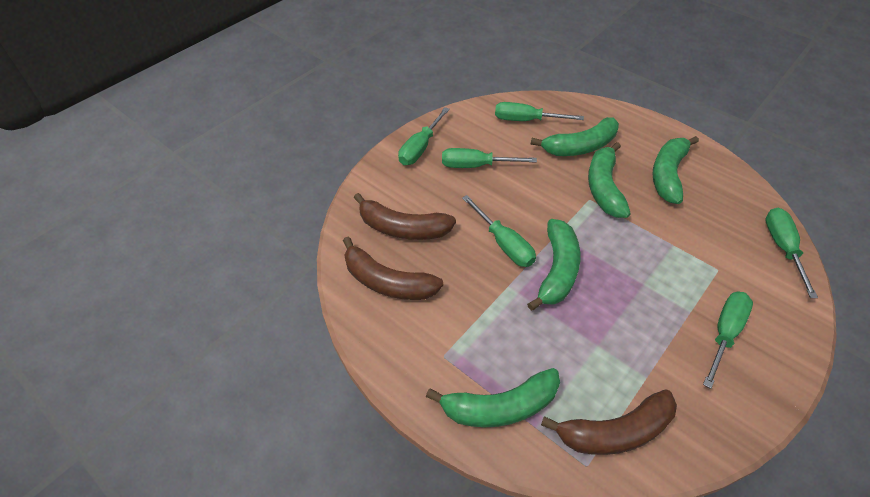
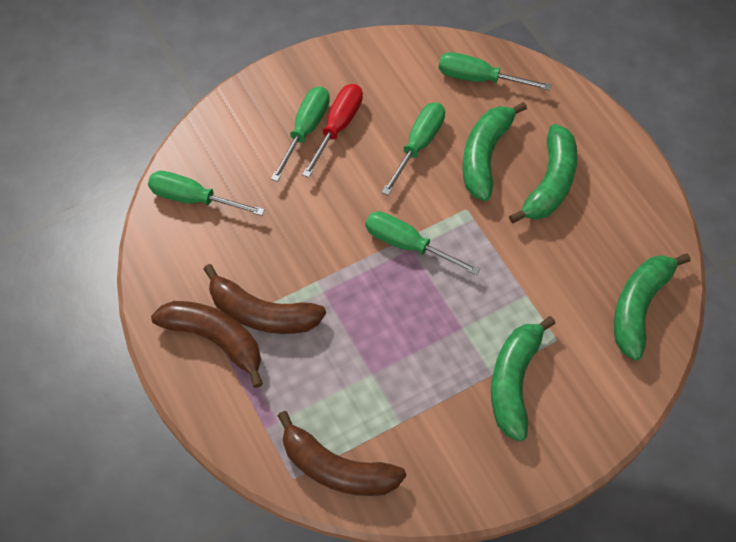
green banana: [426,368,560,427] [527,219,580,311] [530,117,619,156] [588,142,631,218] [653,136,699,204] = 5 -> [463,102,527,201] [491,316,556,442] [509,124,578,223] [614,253,691,361] = 4
green screwdriver: [398,107,450,165] [442,148,537,168] [462,195,536,267] [495,102,584,121] [703,292,753,389] [765,208,818,298] = 6 -> [148,171,265,216] [271,87,330,182] [366,211,480,275] [382,102,445,195] [439,52,552,91] = 5
red screwdriver: none = 0 -> [302,84,363,178] = 1

